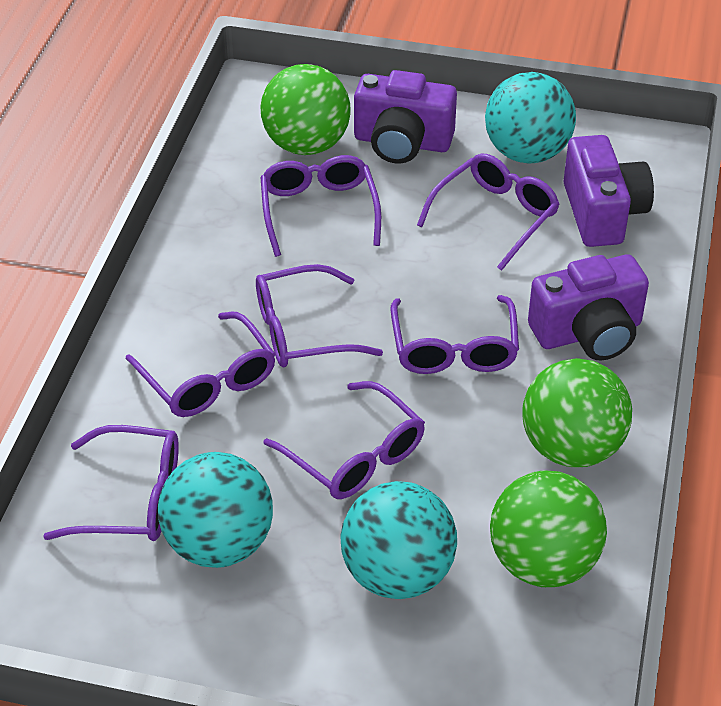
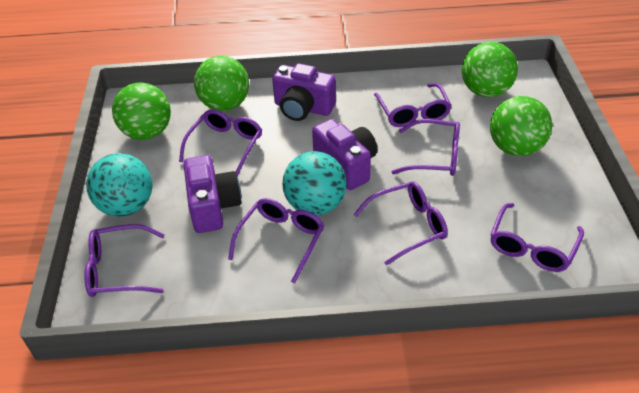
green ball: [260,64,351,155] [490,471,607,587] [522,358,632,468] = 3 -> [112,82,171,140] [194,56,249,111] [462,42,518,97] [490,96,552,156] = 4
turquoise ball: [158,452,273,568] [340,481,457,599] [485,72,576,163] = 3 -> [86,153,153,217] [282,151,347,215] = 2

